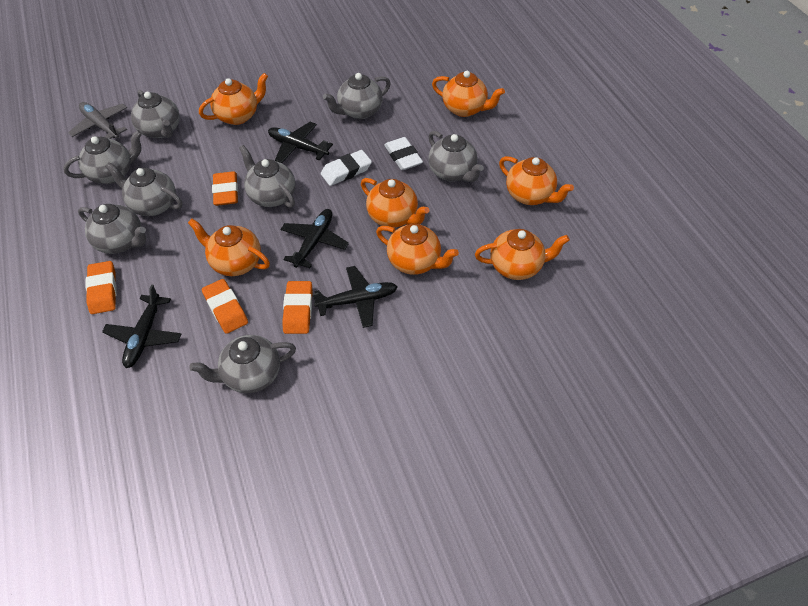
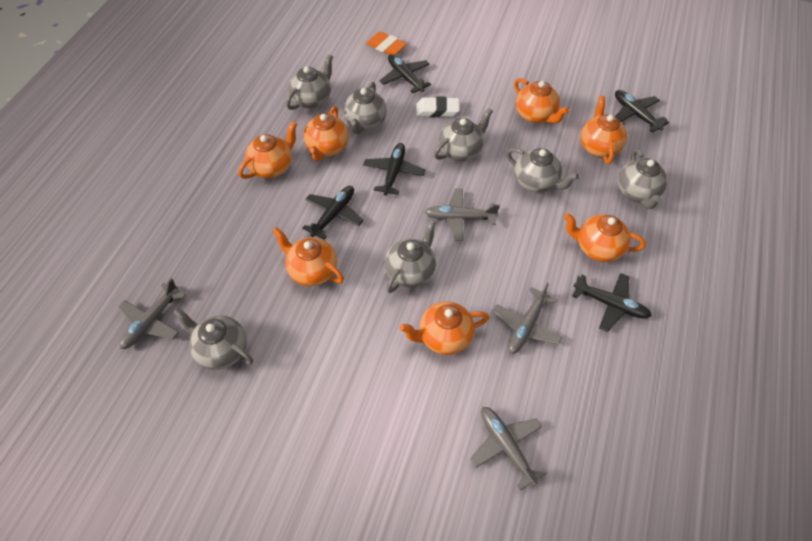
black plane: [102,284,181,368] [268,122,333,163] [280,209,349,268] [312,266,398,328] = 4 -> [302,186,364,239] [363,143,425,196] [380,54,431,93] [572,273,652,332] [615,90,669,132] = 5
grey plane: [68,102,127,139] = 1 -> [118,278,186,349] [425,188,500,241] [470,407,547,490] [493,283,563,354] = 4
grey teapot: [63,130,142,184] [78,204,146,254] [105,162,183,216] [131,90,180,138] [189,335,296,393] [239,145,295,208] [323,73,391,119] [428,131,484,182] = 8 -> [173,308,253,370] [286,54,333,110] [343,82,387,134] [385,219,436,293] [434,108,493,161] [507,148,579,193] [618,149,667,209] = 7
orange eraser: [85,261,117,314] [202,279,248,334] [212,171,238,206] [282,281,312,334] = 4 -> [366,31,407,55] = 1
white eraser: [321,150,372,186] [384,137,423,170] = 2 -> [416,97,460,117] = 1

